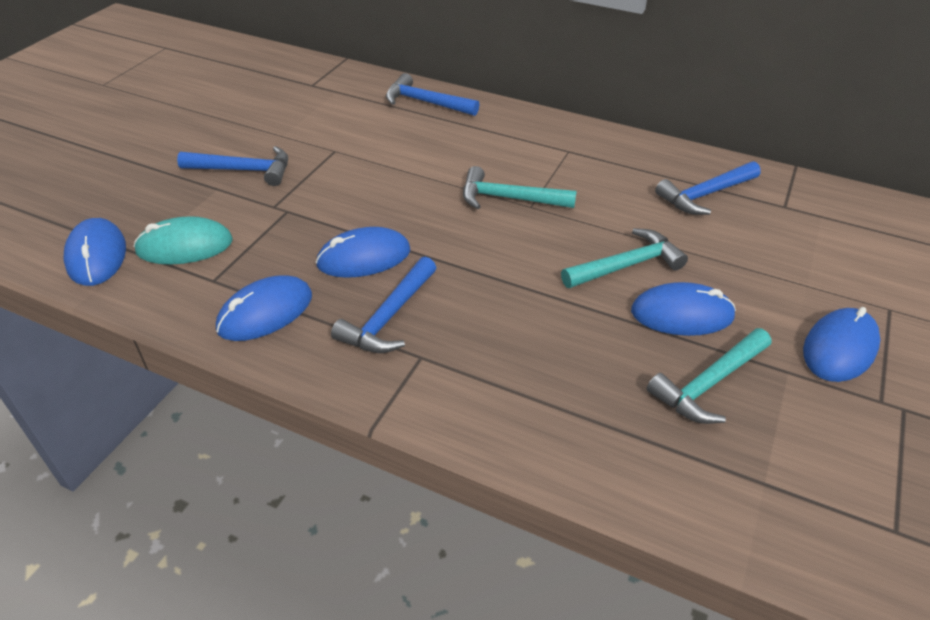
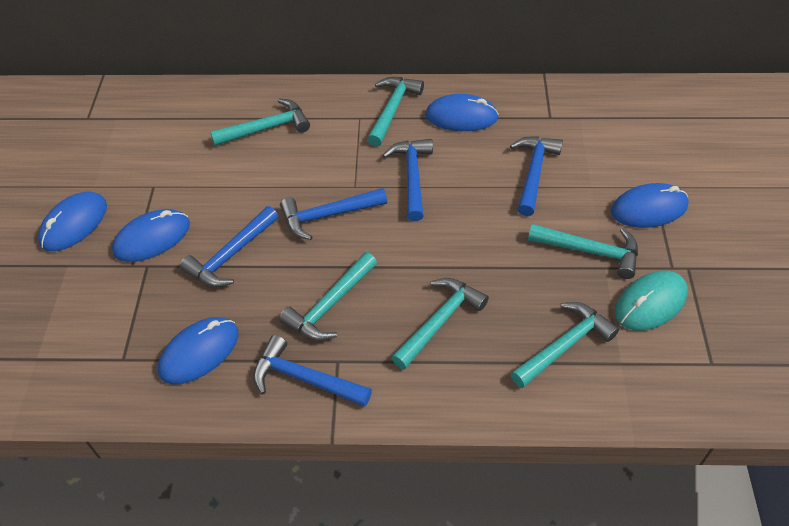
blue hammer: [177,146,288,186] [331,257,436,353] [386,73,479,116] [655,161,761,215] = 4 -> [180,206,278,287] [253,335,372,407] [280,188,387,240] [382,139,433,221] [510,137,563,216] = 5
turquoise hammer: [463,166,577,209] [561,228,688,288] [647,328,771,424] = 3 -> [210,99,310,146] [279,252,377,341] [367,77,424,147] [391,278,489,370] [511,302,619,388] [528,224,638,279] = 6

